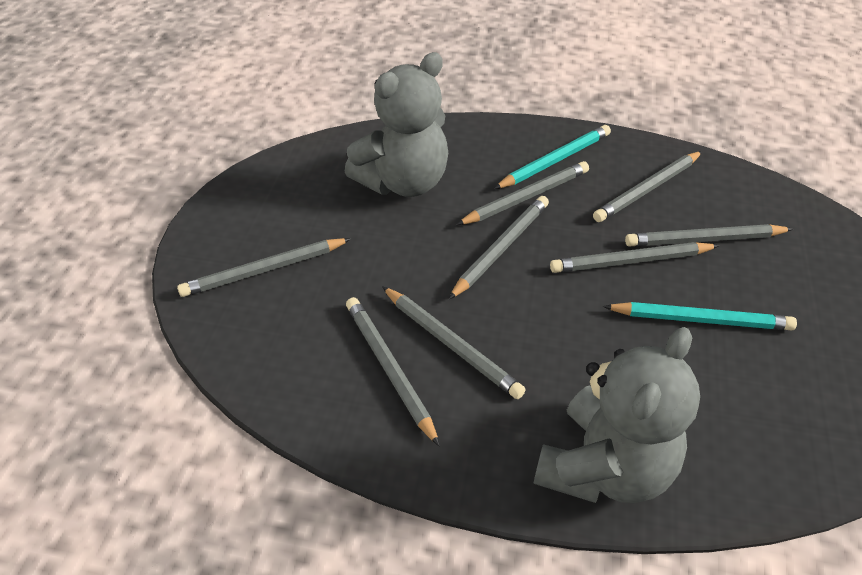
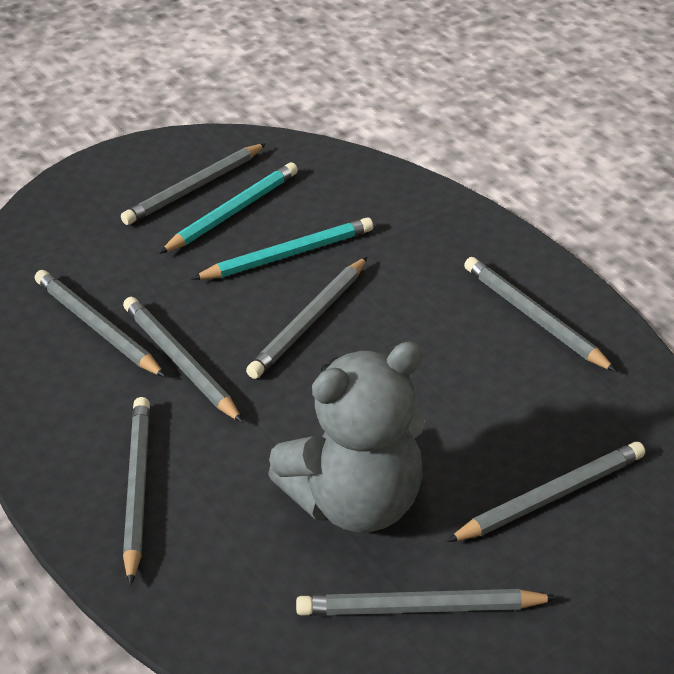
grey teddy bear: [344,52,448,197] [534,327,700,503] = 2 -> [268,341,425,532] = 1

